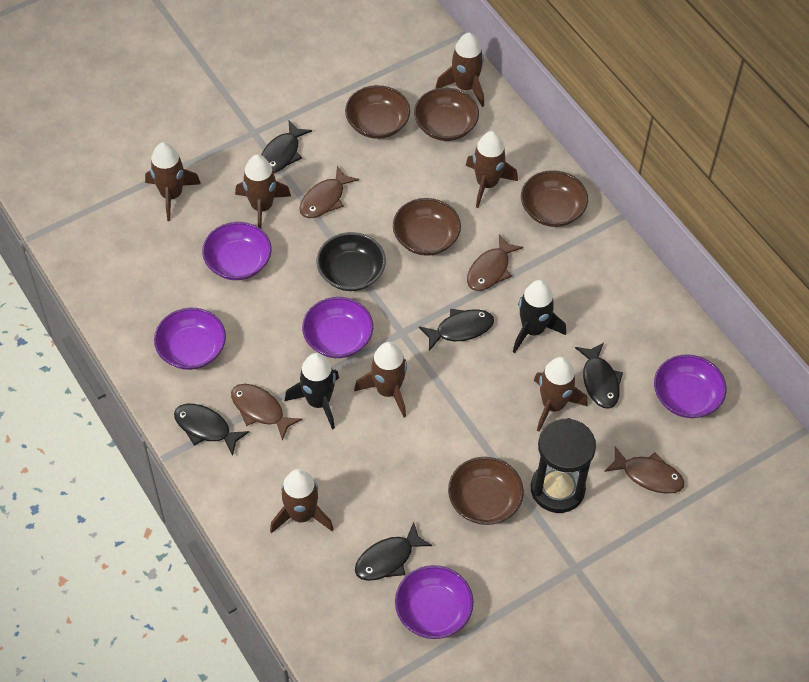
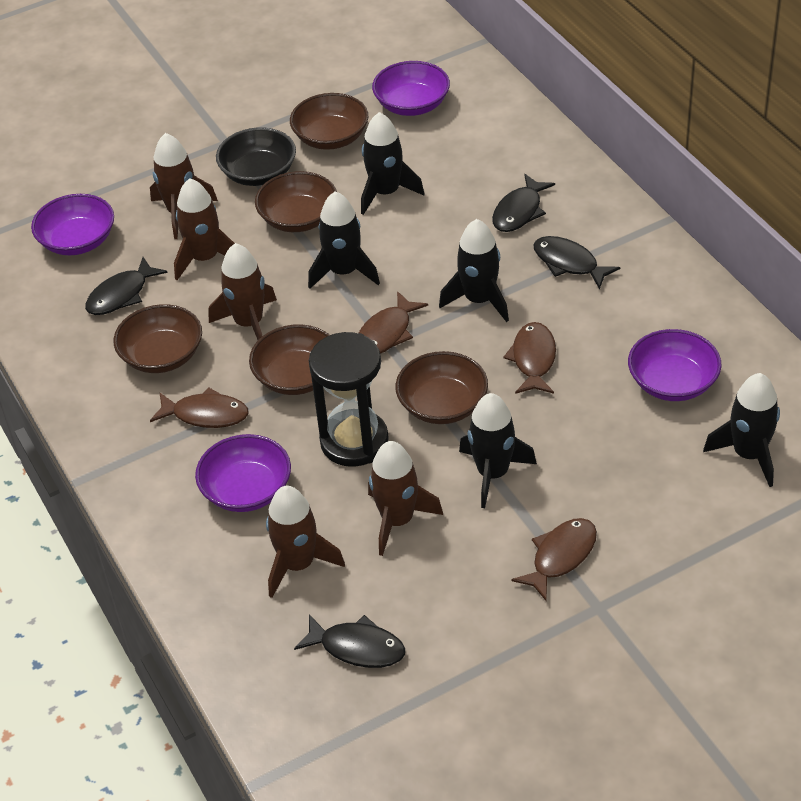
black fish: [174,404,249,456] [261,120,312,173] [355,522,432,581] [419,309,494,351] [575,342,623,409] = 5 -> [85,257,167,315] [294,614,405,668] [492,174,555,232] [533,236,620,289] = 4
black rocket: [285,353,339,429] [513,280,566,353] = 2 -> [308,191,380,289] [361,112,425,215] [439,219,509,322] [459,393,537,508] [703,373,780,487] = 5
brown rocket: [145,142,201,221] [235,155,291,229] [270,469,333,533] [354,342,407,417] [435,33,484,107] [466,131,518,208] [534,357,588,432] = 7 -> [150,133,218,239] [174,178,235,280] [209,243,277,340] [266,486,345,598] [368,441,443,556] = 5
purple bowl: [154,308,226,370] [202,222,272,280] [302,297,373,358] [395,565,474,639] [654,354,726,418] = 5 -> [31,194,114,256] [195,434,291,512] [372,61,450,116] [628,329,722,401] = 4

